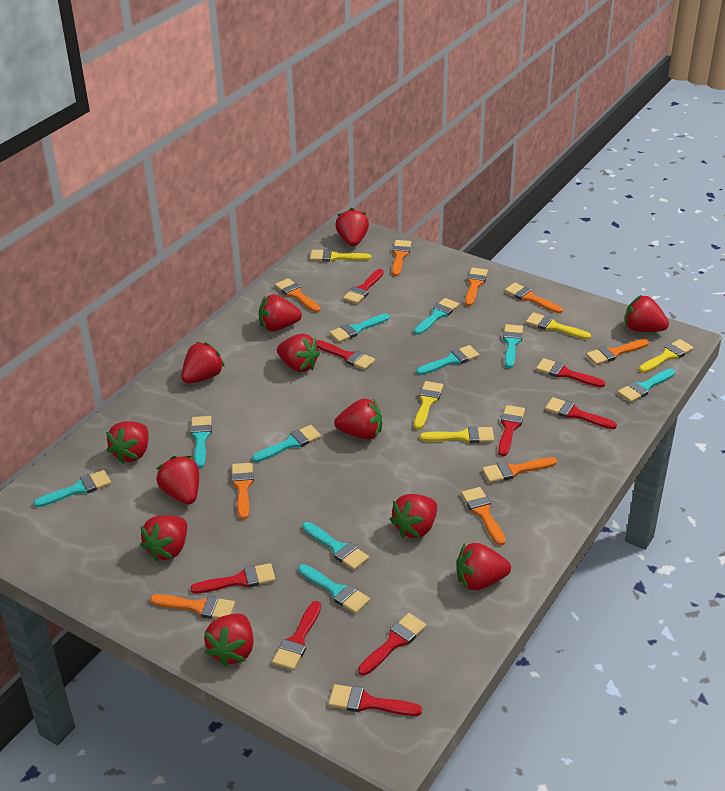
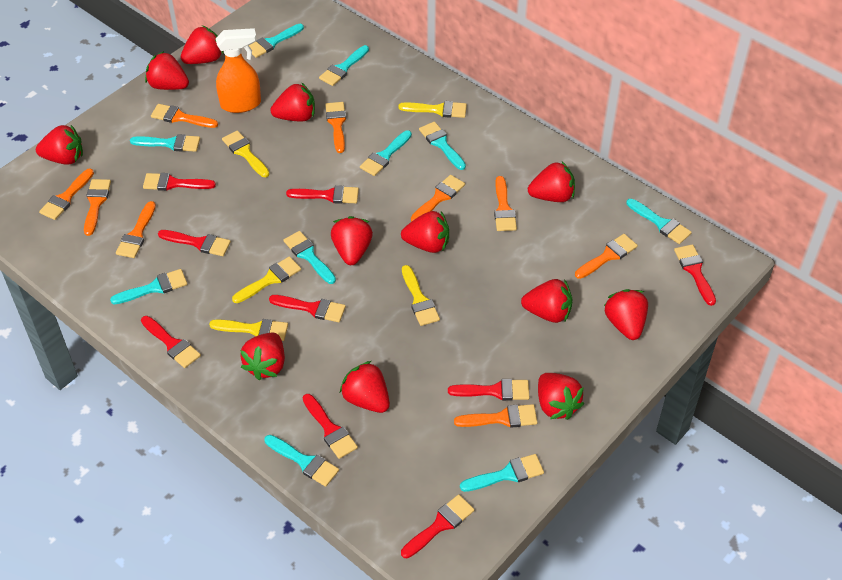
orange spray bottle: none = 0 -> [216,28,261,113] = 1

